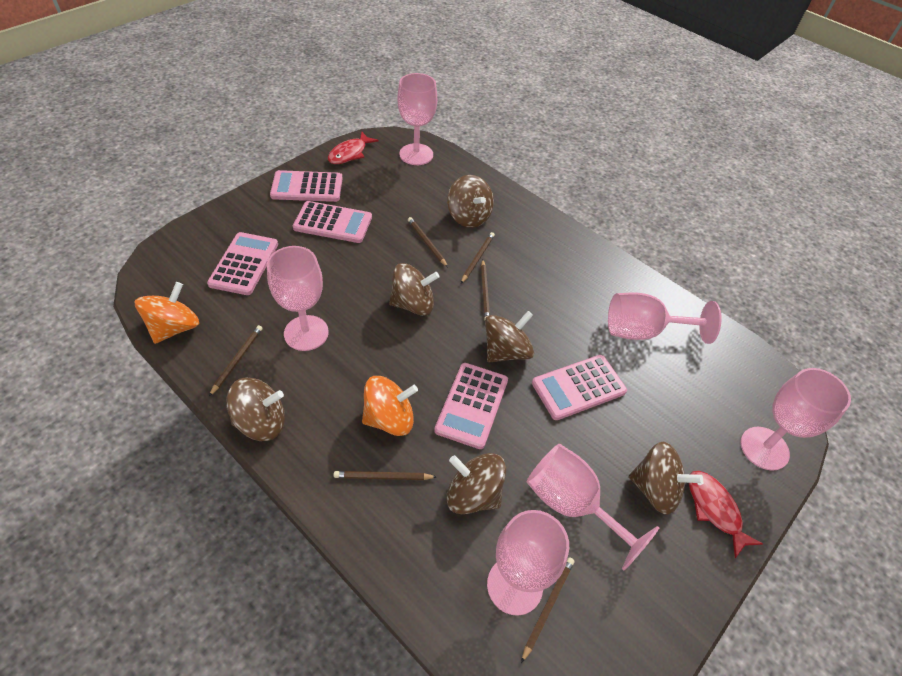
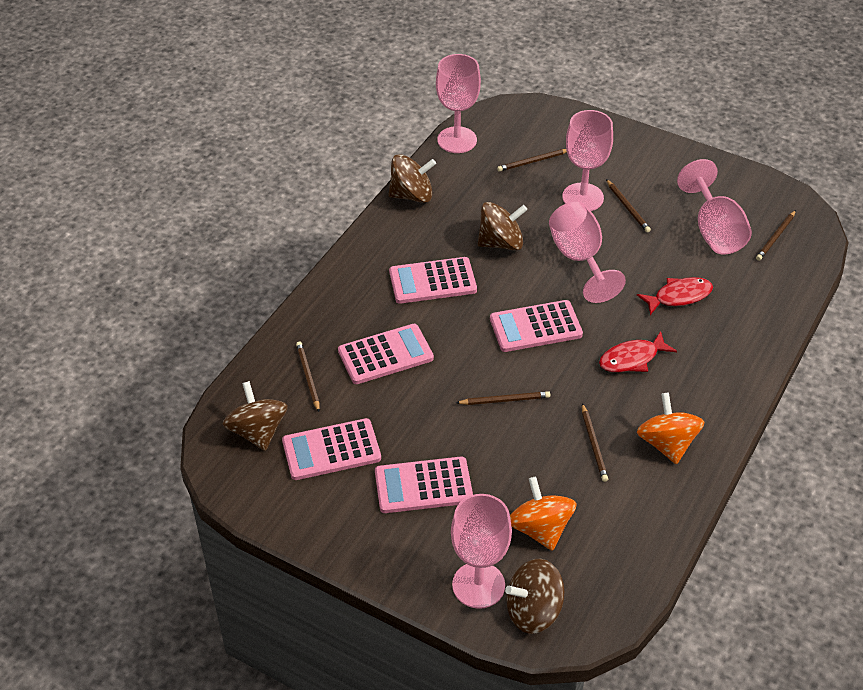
brown spinning top: [226,378,285,441] [389,263,440,316] [446,453,506,514] [447,175,494,228] [485,311,534,362] [628,442,703,515] = 6 -> [222,381,288,451] [388,154,436,203] [478,202,527,251] [505,559,564,634] = 4
pink goblet: [267,246,329,351] [398,73,437,165] [487,510,569,616] [527,444,659,571] [608,292,722,344] [740,368,851,471] = 6 -> [436,54,481,153] [451,494,512,609] [549,202,626,303] [562,110,613,211] [677,159,752,255] = 5

